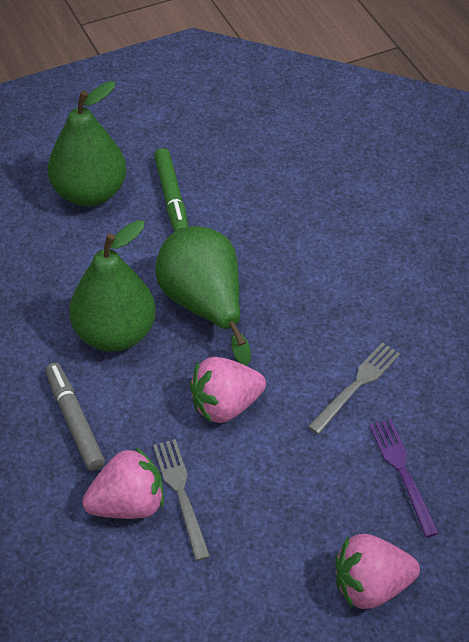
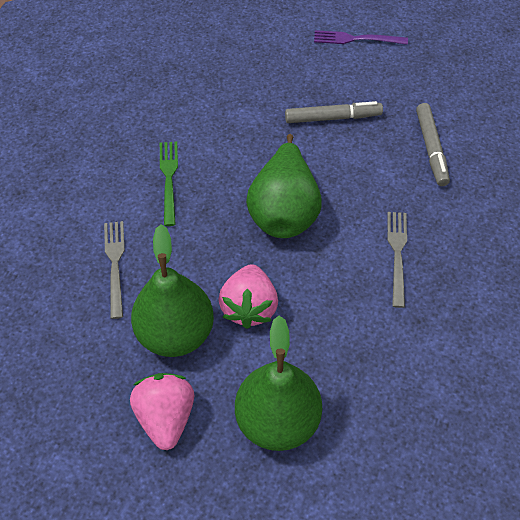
green fork: none = 0 -> [160,142,178,226] = 1
green marker: [154,148,188,232] = 1 -> none = 0
grey marker: [45,363,105,471] = 1 -> [285,101,383,123] [416,103,450,186] = 2
pink strawberry: [82,447,164,519] [190,357,266,423] [335,534,420,609] = 3 -> [130,373,194,450] [219,264,278,329] = 2

